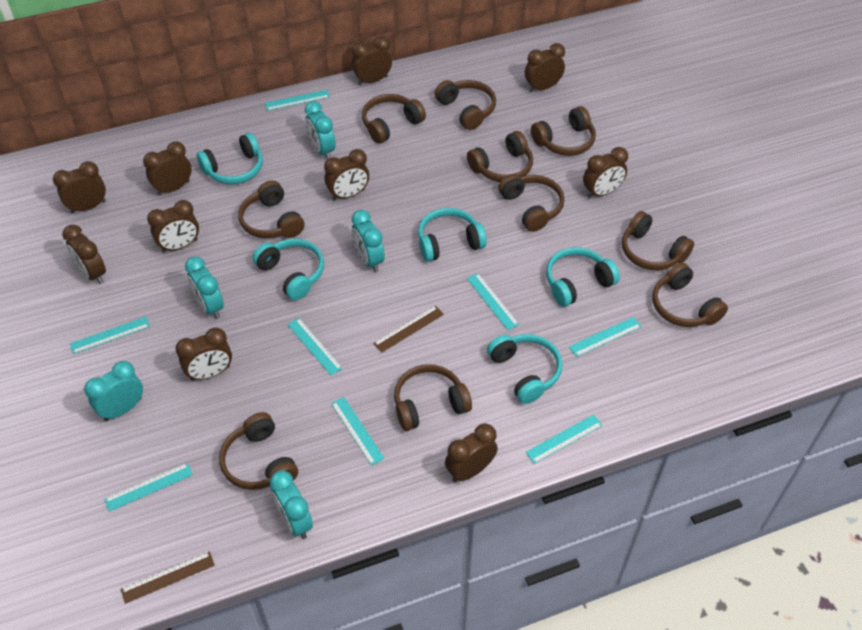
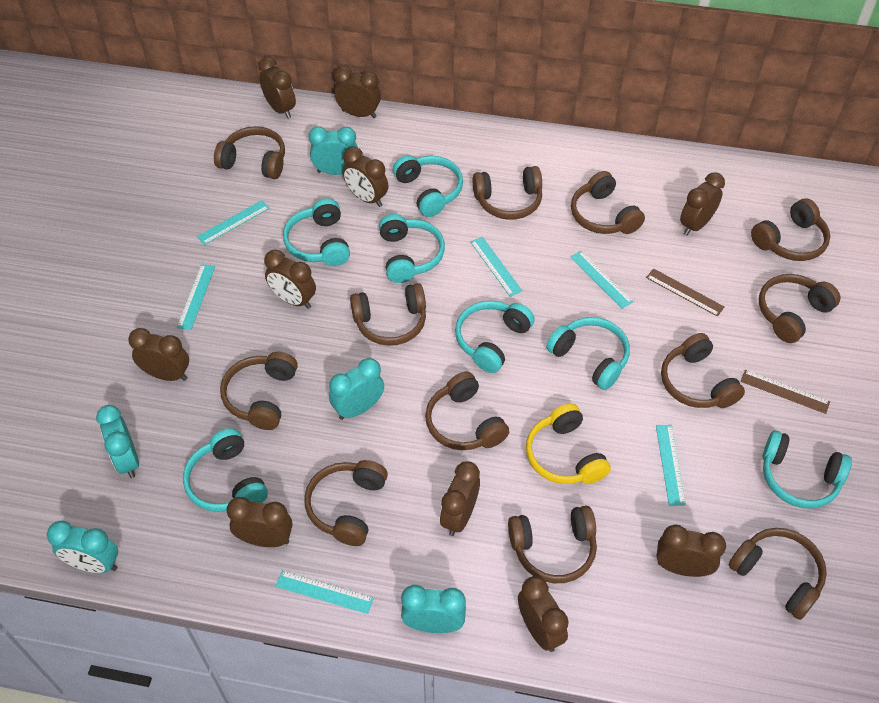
brown headphones: [219,412,298,490] [238,180,304,238] [362,94,426,144] [394,364,472,431] [435,80,496,130] [467,131,533,182] [498,174,565,232] [531,106,596,156] [622,211,694,270] [652,263,728,327] = 10 -> [214,126,285,179] [220,352,298,430] [304,460,388,546] [350,283,426,346] [425,372,509,450] [473,166,542,220] [508,505,597,583] [571,171,645,234] [661,333,745,408] [729,528,827,620] [751,198,830,261] [759,274,841,343] = 12
turquoise headphones: [197,133,263,184] [253,239,324,300] [418,208,487,262] [487,334,562,404] [546,247,620,307] = 5 -> [183,428,268,512] [283,198,350,266] [379,214,445,283] [393,155,463,217] [455,301,535,373] [546,317,630,390] [763,430,852,508] = 7
turquoise ruler: [70,317,150,354] [104,463,193,512] [265,90,330,111] [287,318,343,376] [331,397,385,466] [467,273,519,330] [526,414,603,464] [569,317,642,357] = 8 -> [177,264,215,330] [197,200,270,245] [276,571,374,614] [470,237,522,297] [570,251,634,309] [656,425,686,506] = 6
yellow headphones: none = 0 -> [526,403,611,484] = 1

